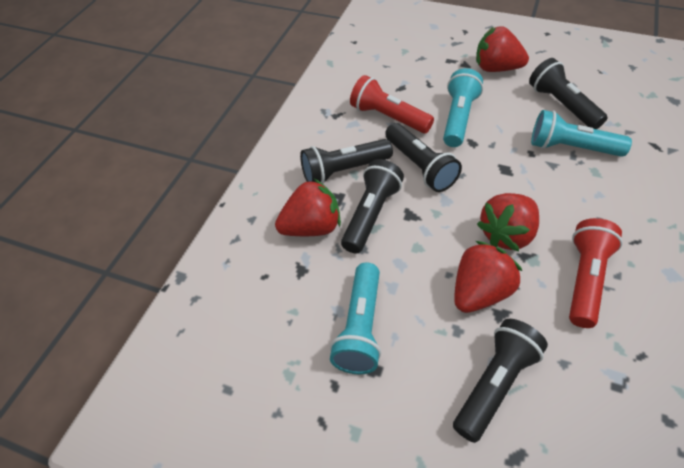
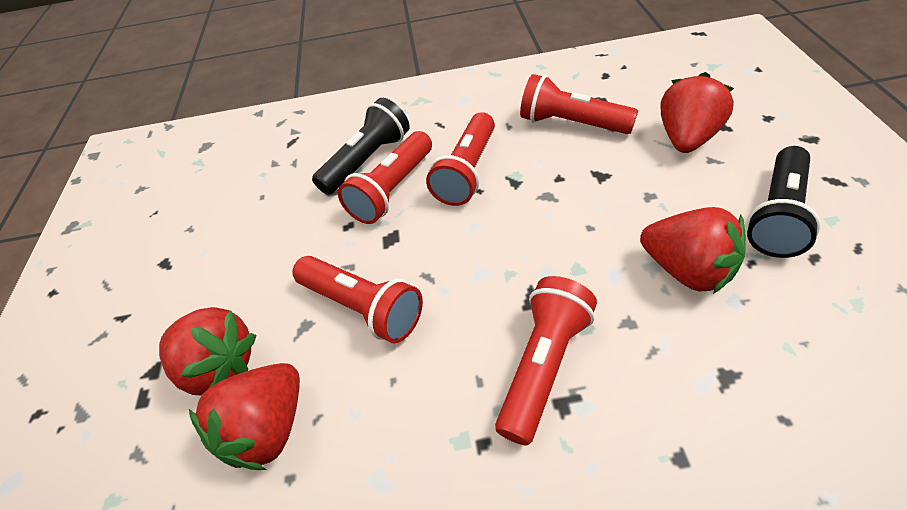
black flashlight: [300,139,393,184] [341,159,404,254] [385,123,462,192] [453,319,548,443] [529,58,608,129] = 5 -> [312,98,410,195] [747,146,821,258] = 2
red flashlight: [350,75,434,134] [569,218,623,328] = 2 -> [293,256,423,343] [338,131,432,224] [426,112,495,206] [495,276,597,446] [520,74,638,134] = 5
turquoise flashlight: [330,263,381,374] [443,68,483,147] [531,110,632,157] = 3 -> none = 0

